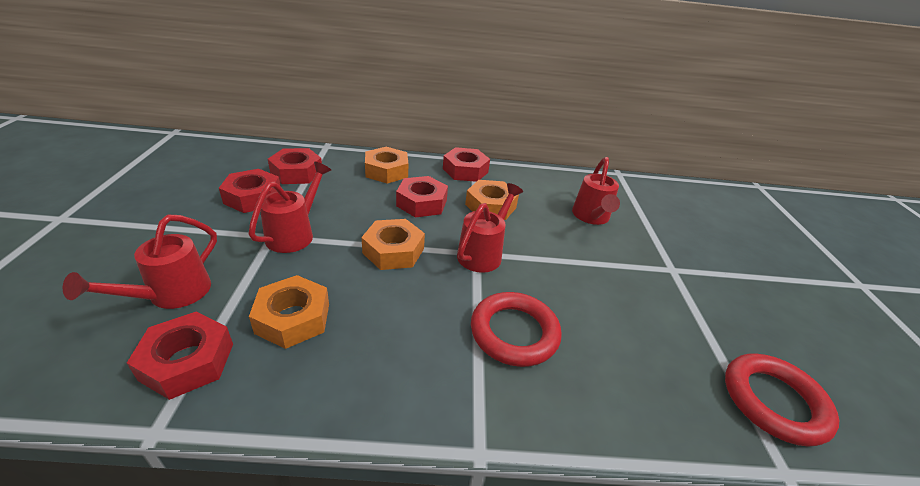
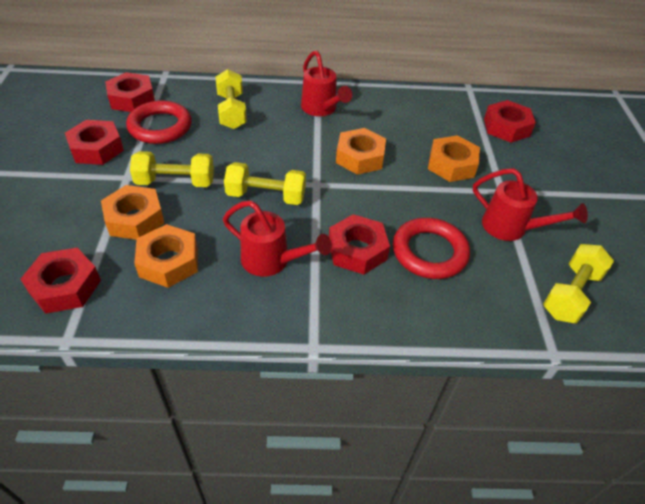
red watering can: [63,215,217,309] [248,162,331,253] [457,183,523,273] [572,157,620,225] = 4 -> [223,200,332,277] [301,51,352,116] [473,168,588,241] = 3
yellow dumbbell: none = 0 -> [130,151,214,187] [216,69,247,129] [224,162,306,205] [543,244,614,323] = 4

